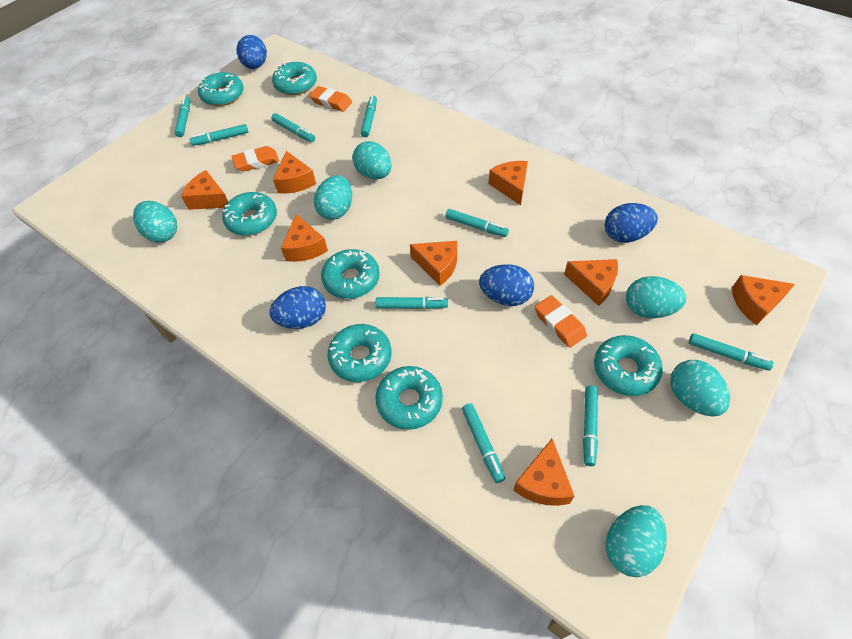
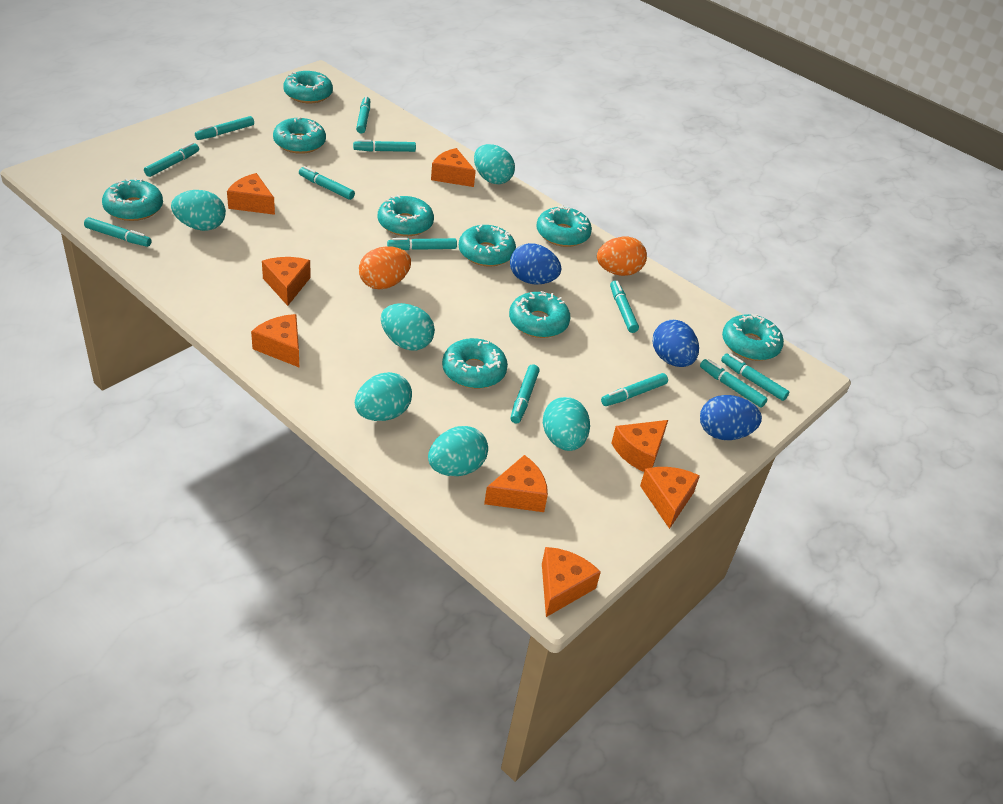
blue egg: [237,35,267,69] [269,286,326,329] [479,264,534,306] [605,203,658,243] = 4 -> [510,243,561,285] [653,320,699,367] [700,395,762,440] = 3
orange egg: none = 0 -> [359,246,411,290] [597,237,647,276] = 2
orange eraser: [231,146,279,172] [309,86,352,112] [535,295,587,348] = 3 -> none = 0
turquoise donut: [198,72,243,106] [222,192,277,236] [272,62,317,95] [321,249,380,299] [327,324,391,382] [375,366,443,430] [594,335,663,396] = 7 -> [102,178,163,221] [273,117,326,154] [283,71,333,104] [378,195,434,236] [442,338,508,389] [459,225,516,267] [509,291,571,338] [536,205,592,247] [722,314,784,361] = 9
turquoise marker: [175,96,190,137] [190,124,248,146] [271,113,315,142] [360,96,377,137] [376,297,448,309] [445,209,509,237] [462,403,505,483] [583,385,598,466] [689,333,774,371] = 9 -> [84,217,152,247] [144,143,199,177] [195,116,254,140] [299,166,355,200] [353,140,416,152] [356,96,370,134] [387,238,457,250] [511,364,540,424] [601,373,668,406] [610,281,639,333] [700,359,768,408] [721,353,789,401] = 12

